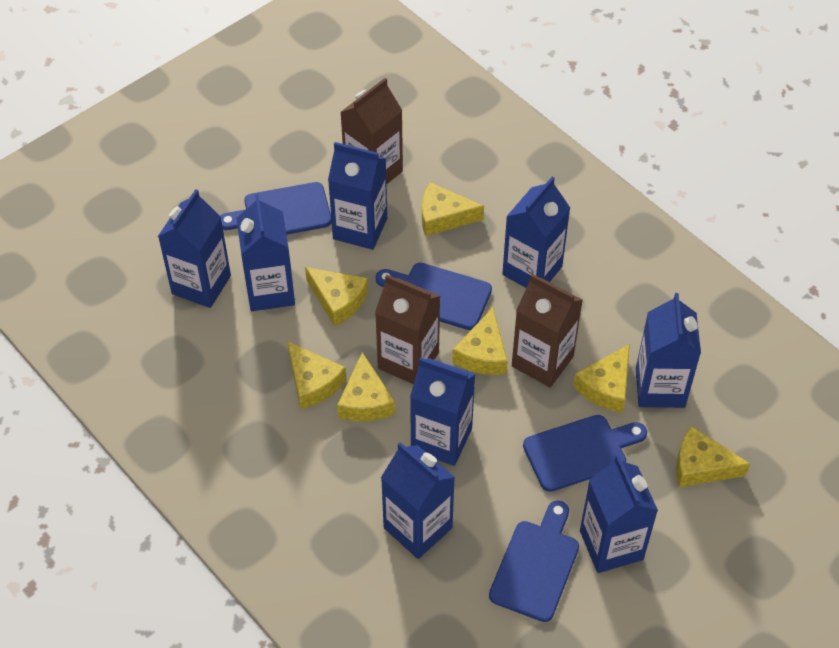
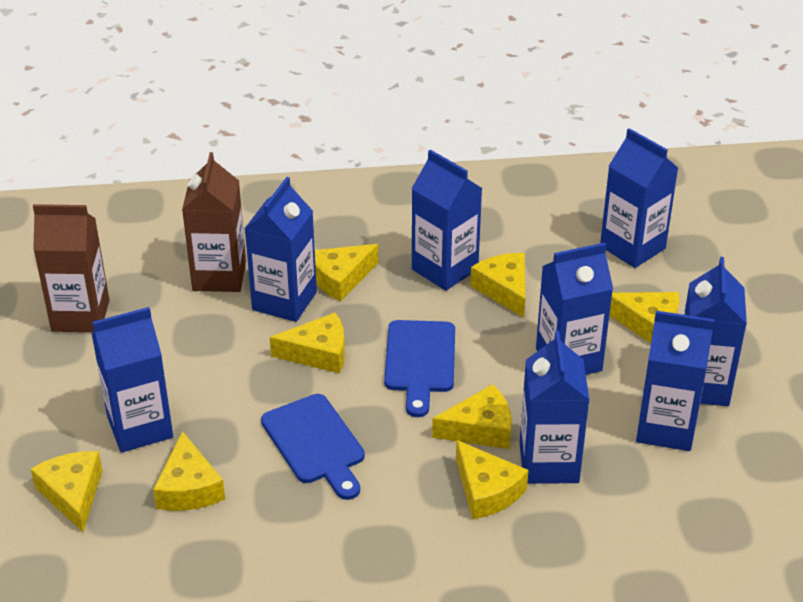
blue cutting board: [220,182,332,235] [376,263,492,330] [489,500,579,622] [523,415,647,492] = 4 -> [261,394,365,500] [384,320,455,417] = 2
brown carton: [340,78,403,185] [375,275,440,384] [512,274,583,387] = 3 -> [33,204,109,332] [182,152,246,292] = 2
yellow cheese: [287,341,346,409] [305,267,368,327] [337,352,395,422] [422,182,484,236] [452,308,508,375] [573,344,630,413] [676,426,750,487] = 7 -> [31,451,102,532] [153,431,225,511] [270,313,345,374] [315,244,378,301] [432,384,512,449] [456,440,529,519] [470,253,525,318] [609,292,679,343] = 8

